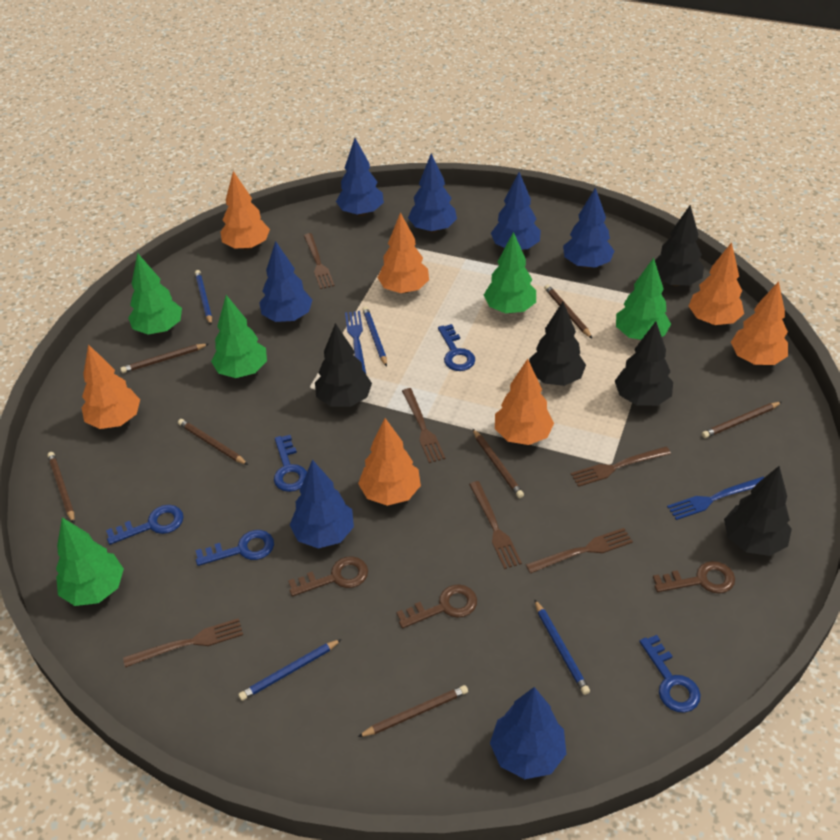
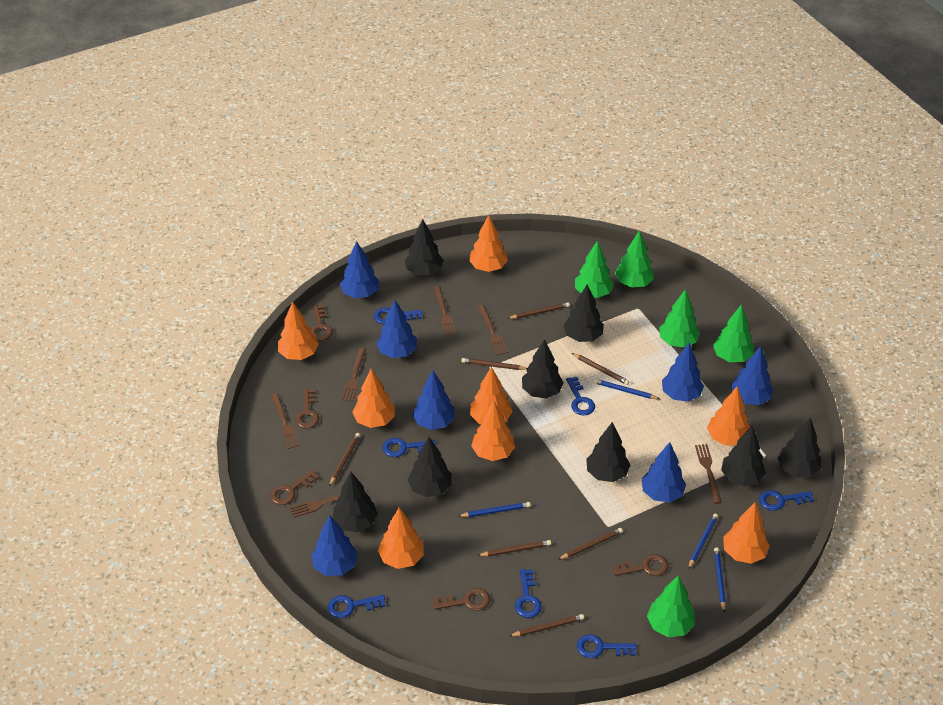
black tree: [315,323,372,407] [529,302,586,386] [615,321,673,406] [655,205,704,286] [724,466,792,556] = 5 -> [333,472,378,532] [405,219,444,275] [408,437,452,497] [522,339,564,399] [563,285,604,342] [586,422,630,482] [721,426,766,486] [777,417,821,477] = 8
blue fork: [345,311,366,374] [667,477,764,520] = 2 -> none = 0
blue key: [106,505,183,545] [195,530,274,566] [274,435,307,492] [438,324,475,371] [639,635,701,713] = 5 -> [328,595,385,618] [374,307,423,324] [383,438,436,457] [515,569,542,618] [566,377,595,415] [577,634,636,658] [759,490,814,511] = 7
brown key: [288,556,368,596] [396,584,477,629] [653,561,735,594] = 3 -> [270,470,319,505] [295,389,319,429] [311,305,333,341] [433,588,490,611] [612,554,669,576] = 5
orange tree: [82,344,140,429] [221,171,270,250] [358,418,421,506] [377,212,429,293] [495,359,554,445] [689,242,744,325] [731,281,788,365] = 7 -> [278,302,319,360] [352,369,395,428] [378,508,424,569] [469,215,508,272] [470,367,512,424] [471,401,515,461] [707,387,750,446] [723,502,770,564] = 8

